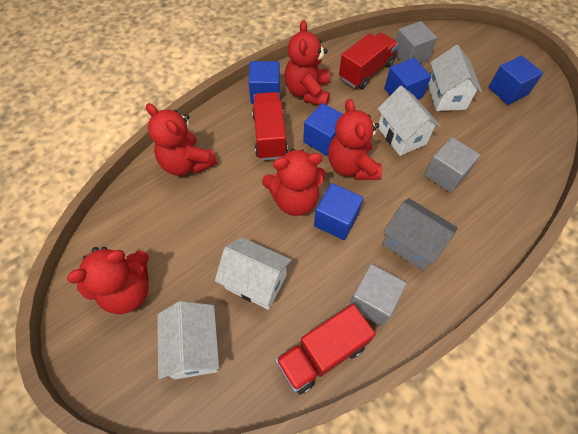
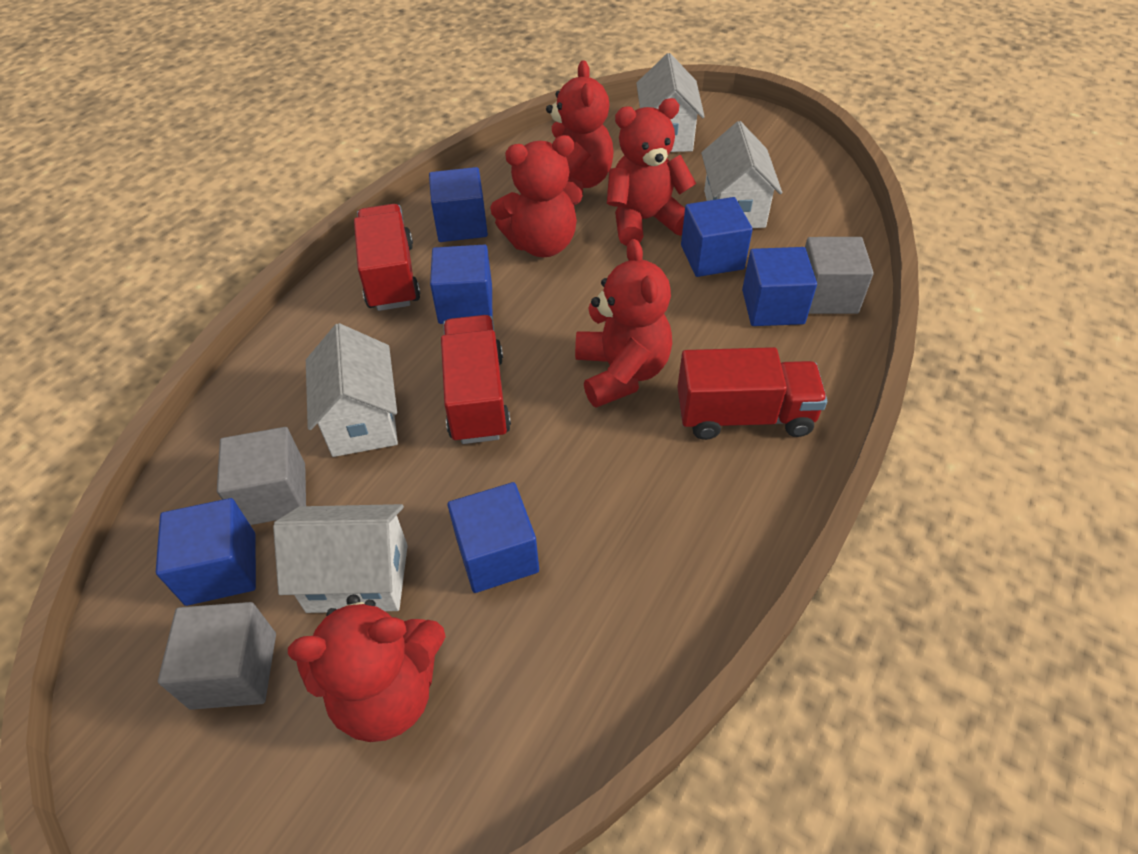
blue cube: [248,61,280,104] [303,103,343,156] [314,183,364,240] [384,58,431,100] [488,55,543,105] = 5 -> [156,498,256,606] [429,167,488,242] [430,245,492,324] [447,482,539,593] [681,197,753,277] [742,247,817,326] = 6
grey house: [382,198,457,271] = 1 -> none = 0

